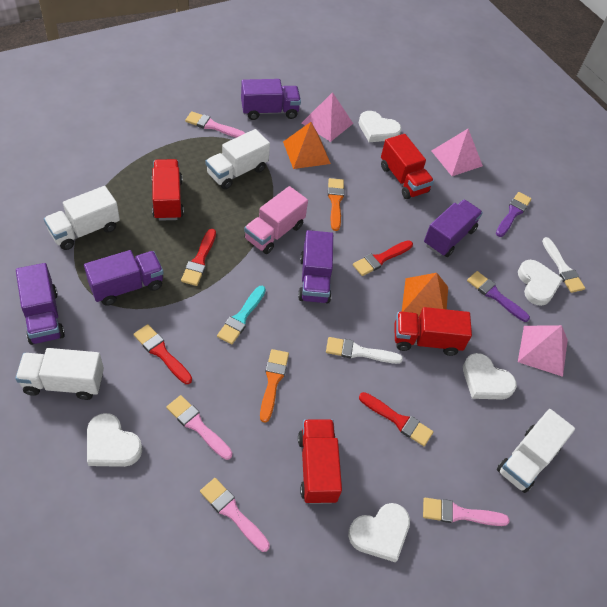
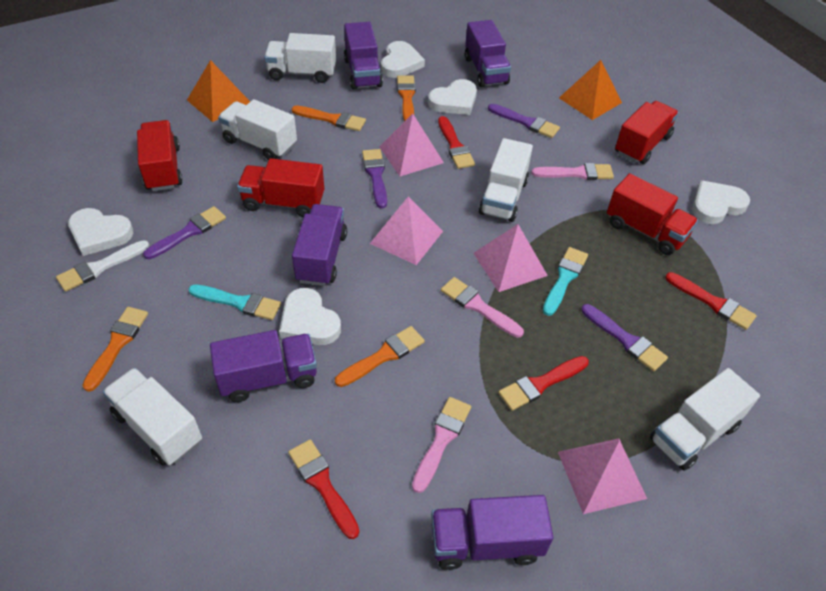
orange brush: [260,349,289,423] [328,178,344,231] = 2 -> [82,307,148,392] [292,105,366,131] [335,326,425,387] [397,75,416,122] = 4
pink brush: [167,395,232,460] [185,111,245,138] [200,478,270,552] [423,498,510,526] = 4 -> [412,397,471,493] [441,277,524,338] [531,163,614,180] = 3
pink pyramid: [302,92,353,142] [431,129,483,176] [518,325,568,377] = 3 -> [370,197,443,265] [379,114,444,176] [473,224,548,292] [558,438,647,514] = 4
pink truck: [244,186,308,254] = 1 -> none = 0
purple brush: [467,271,530,322] [496,192,532,237] = 2 -> [143,206,226,259] [362,149,387,208] [488,104,560,138] [581,304,668,371] = 4
turquoise brush: [217,286,266,345] = 1 -> [189,284,281,320] [543,247,588,316] = 2
white brush: [326,337,403,364] [542,237,585,293] = 2 -> [56,240,150,292] = 1
white truck: [15,348,104,400] [44,186,120,250] [206,129,270,189] [497,409,575,493] = 4 -> [102,368,202,466] [218,99,297,160] [264,33,336,83] [479,138,533,222] [650,368,760,471] = 5

